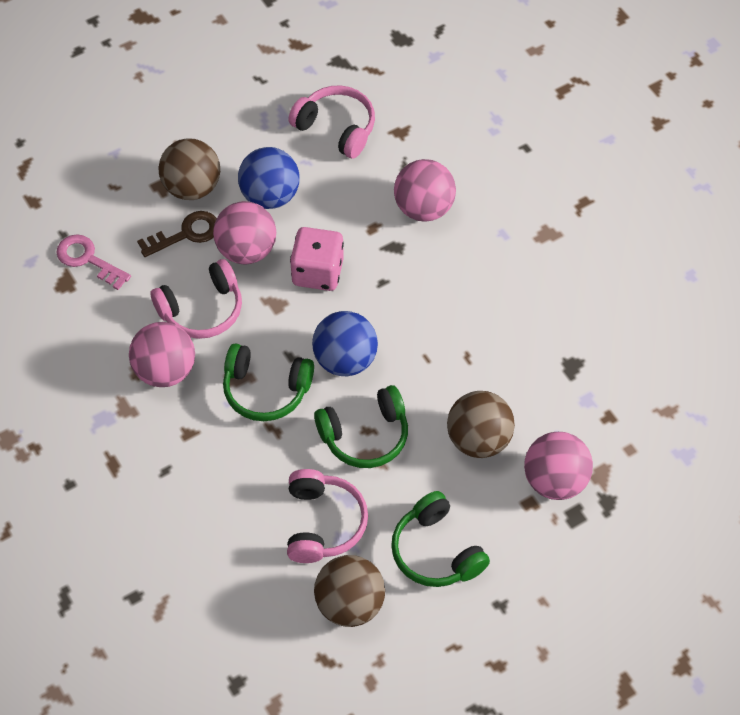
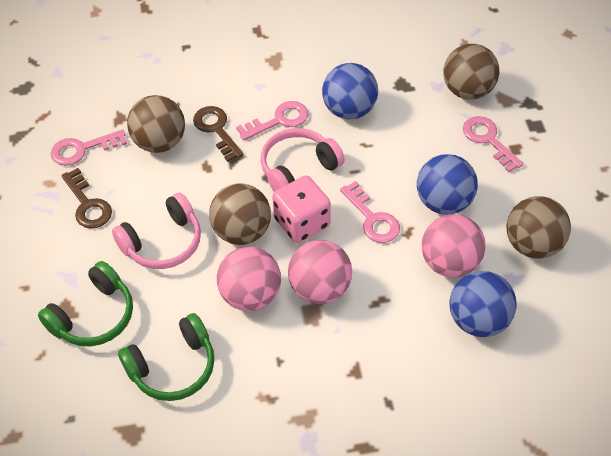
blue ball: [238,147,300,209] [312,311,378,376] = 2 -> [322,63,378,120] [417,154,478,215] [450,271,516,337] = 3
brown ball: [159,138,220,200] [314,555,385,627] [447,391,515,458] = 3 -> [127,95,185,153] [209,184,271,245] [443,44,499,100] [507,196,571,259] = 4
brown key: [137,211,217,257] = 1 -> [61,168,112,229] [193,106,244,162] = 2
green headphones: [223,343,314,421] [314,385,408,468] [391,491,490,587] = 3 -> [38,261,133,346] [118,313,214,401] = 2
pink ball: [129,322,195,387] [213,201,276,264] [394,159,456,221] [524,432,593,500] = 4 -> [217,247,281,311] [288,240,352,304] [422,214,486,277] = 3
pink headphones: [150,259,242,339] [287,469,368,563] [289,85,375,159] = 3 -> [112,193,201,269] [260,128,345,192] = 2
pink key: [57,234,131,290] = 1 -> [51,129,127,166] [236,101,308,141] [340,181,400,243] [463,116,524,172] = 4

